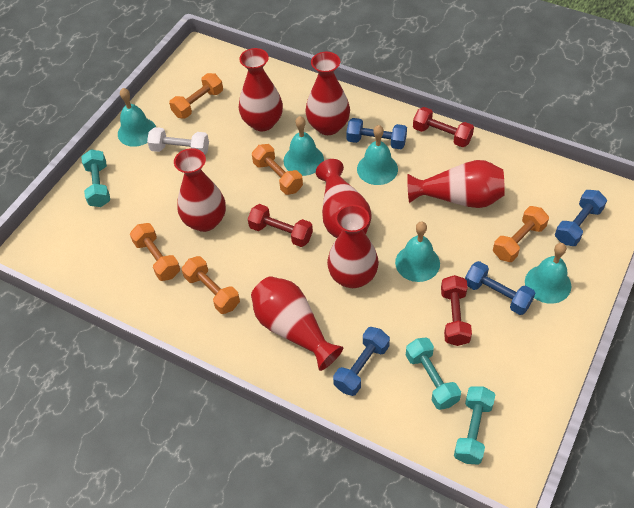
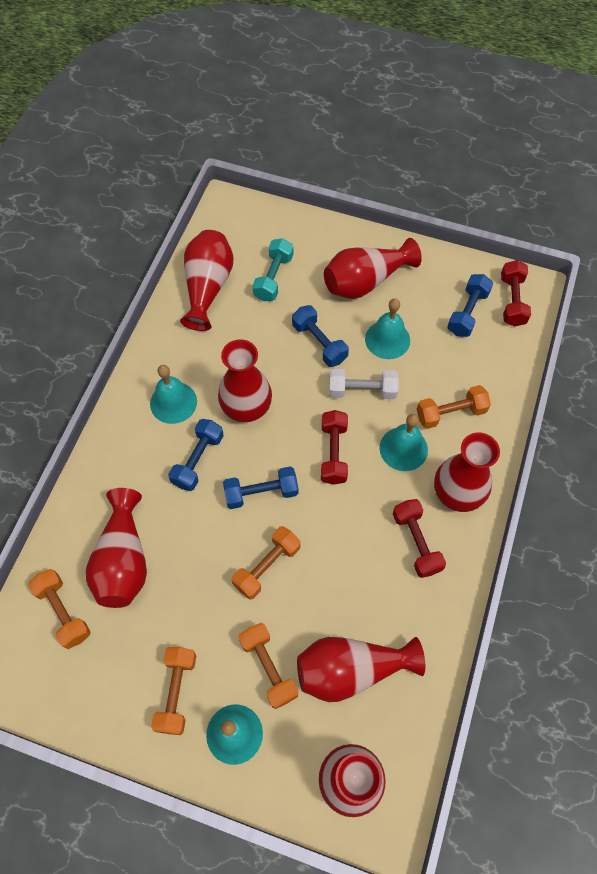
turquoise bell: [118,88,156,147] [284,116,324,176] [357,125,398,185] [395,222,440,282] [525,243,571,304] = 5 -> [150,365,197,424] [206,704,263,765] [365,298,410,359] [380,414,428,471] = 4
turquoise dumbbell: [81,150,110,207] [406,337,461,410] [454,386,495,465] = 3 -> [253,238,293,301] = 1

